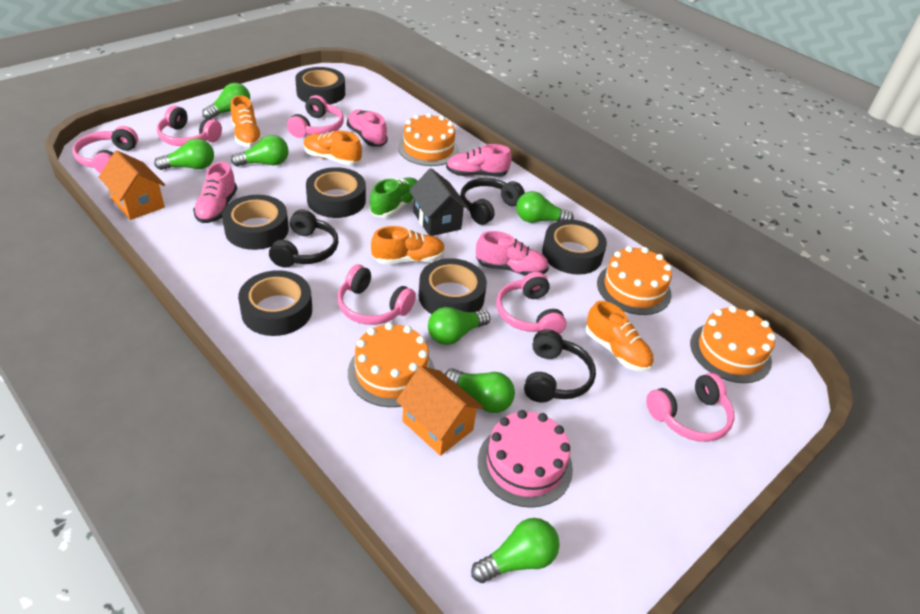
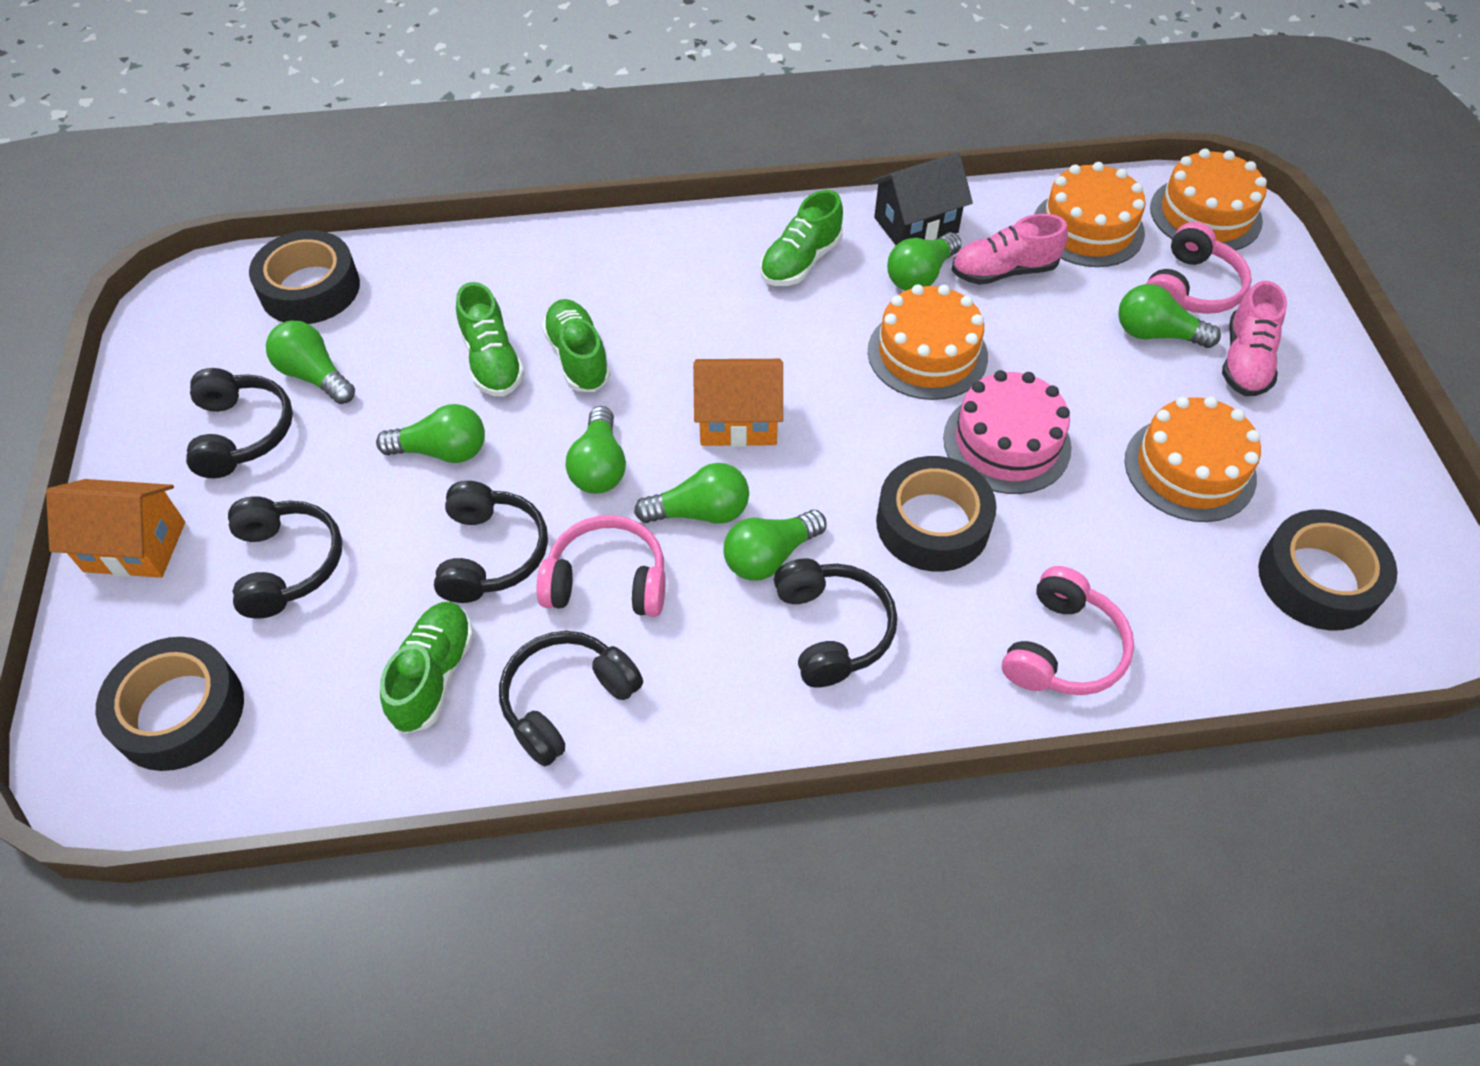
black headphones: [269,209,338,268] [460,178,525,225] [524,329,596,403] = 3 -> [186,368,293,478] [228,496,342,619] [434,481,548,603] [499,631,643,767] [774,558,897,687] = 5
black tape: [222,195,289,250] [238,270,312,336] [295,67,345,104] [306,167,366,218] [419,258,487,314] [542,219,607,275] = 6 -> [96,637,244,771] [249,230,360,324] [876,456,997,572] [1258,509,1398,630] = 4
green shoe: [370,178,417,218] = 1 -> [380,602,474,734] [456,282,525,397] [542,299,611,392] [760,190,843,286] = 4
orange shoe: [231,95,263,147] [304,131,362,165] [371,226,445,264] [586,301,653,372] = 4 -> none = 0
pink headphones: [73,126,138,174] [157,106,222,146] [287,95,344,138] [337,265,416,325] [496,272,566,334] [646,373,734,442] = 6 -> [536,515,666,617] [1002,566,1134,695] [1146,222,1252,314] = 3
pink shoe: [193,162,237,223] [347,110,388,146] [446,144,512,176] [476,231,549,276] = 4 -> [952,214,1068,285] [1222,281,1287,396] = 2

